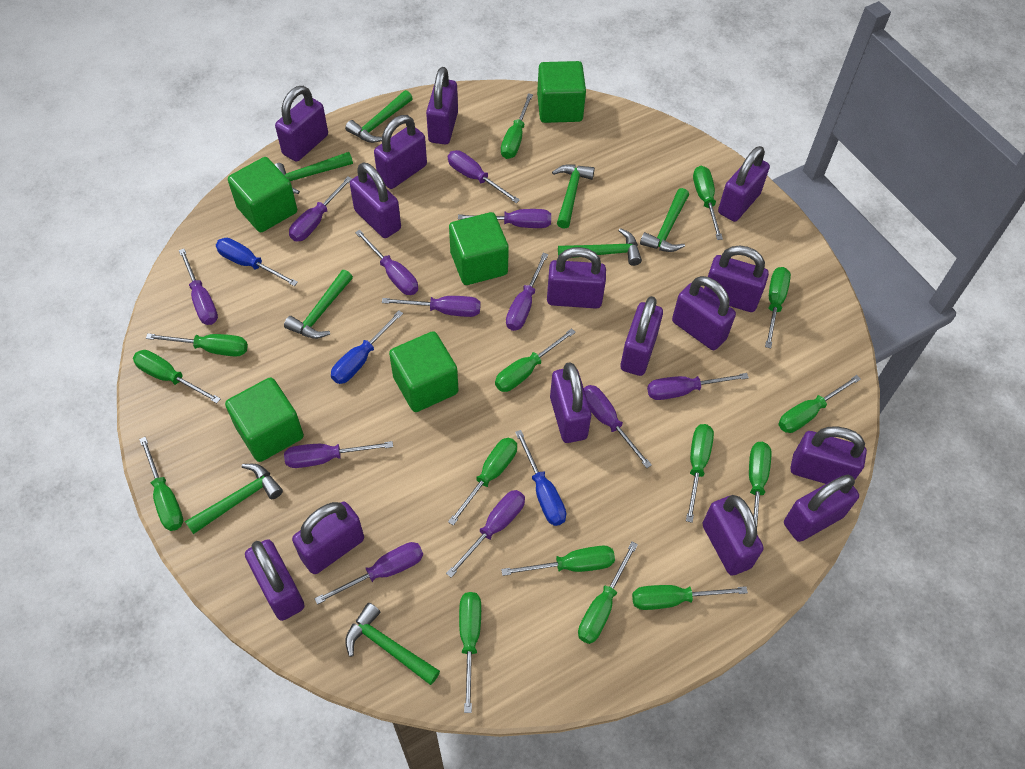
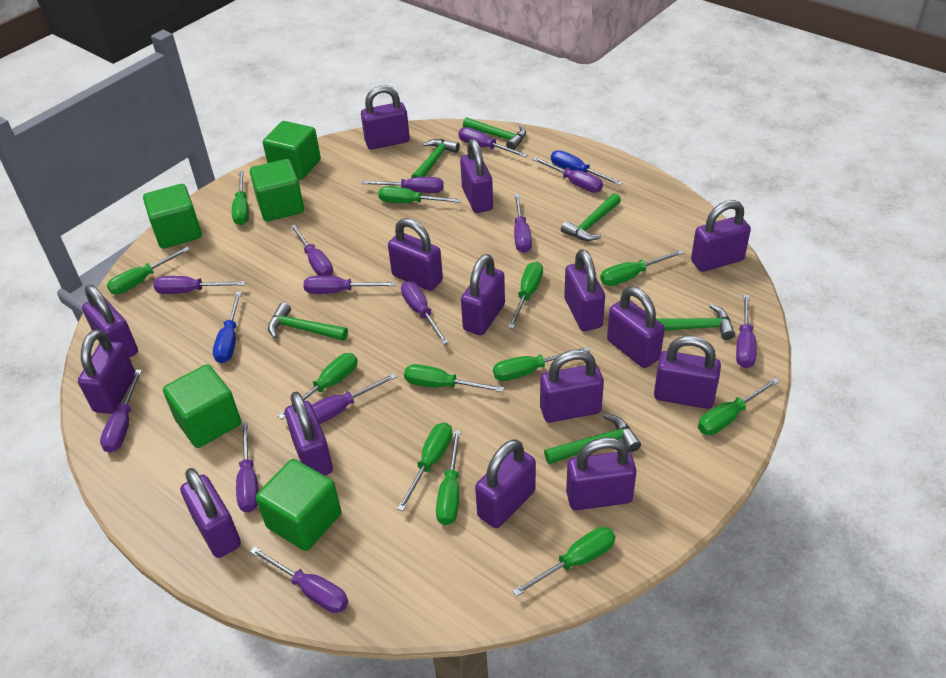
blue screwdriver: [216,238,298,286] [331,310,403,384] [515,430,566,526] = 3 -> [213,292,242,363] [551,150,622,185] = 2
green hammer: [185,464,283,534] [274,152,353,194] [284,270,353,339] [345,90,413,143] [345,603,440,685] [552,164,595,229] [558,228,642,266] [640,188,689,252] = 8 -> [268,303,348,341] [411,139,460,178] [463,117,526,150] [544,414,641,464] [561,193,621,241] [656,304,735,340] = 6
green screwdriver: [133,350,221,403] [139,437,183,531] [146,333,248,357] [448,438,517,526] [459,592,481,713] [495,328,576,392] [501,93,533,159] [501,546,615,576] [578,542,638,644] [632,585,748,610] [686,424,714,523] [693,166,723,240] [749,442,771,526] [765,267,791,348] [778,375,861,433] = 15 -> [107,246,190,294] [232,171,249,225] [278,353,358,419] [378,186,461,203] [397,423,453,511] [404,364,504,392] [436,430,461,525] [493,346,590,381] [508,262,543,329] [512,527,615,597] [600,250,683,286] [698,378,780,435] = 12
purple screwdriver: [179,249,218,325] [284,441,393,468] [289,176,352,241] [314,542,423,605] [355,230,418,295] [382,296,481,317] [446,490,525,578] [448,150,520,203] [458,209,551,228] [506,253,548,331] [584,385,652,468] [647,373,749,400] = 12 -> [100,370,142,453] [153,276,245,294] [236,422,259,513] [250,546,348,613] [290,224,333,276] [304,276,396,294] [312,373,397,424] [362,177,444,193] [401,281,449,345] [458,127,527,157] [514,194,532,253] [532,157,603,193] [736,294,757,368] = 13

